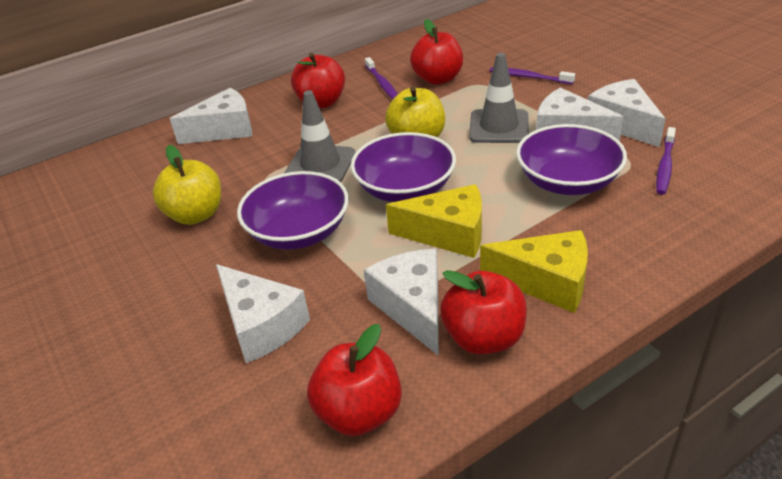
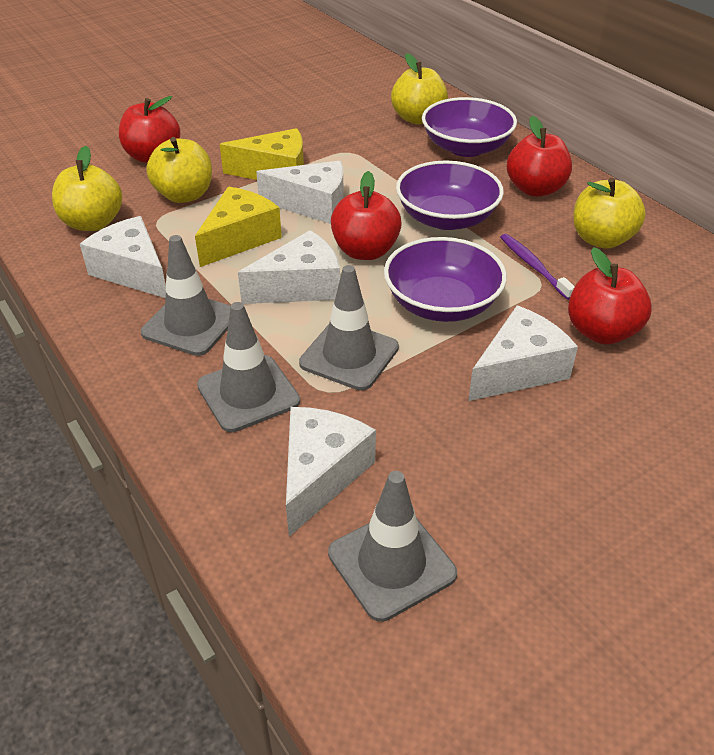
grey traffic cone: [284,90,355,182] [469,53,529,143] = 2 -> [141,235,231,356] [197,302,300,432] [299,265,399,391] [328,471,457,622] = 4
purple toothbrush: [365,57,398,99] [490,67,575,84] [656,127,676,195] = 3 -> [500,234,575,300] = 1
yellow apple: [153,145,221,225] [385,87,445,137] = 2 -> [52,146,122,231] [146,137,212,203] [391,53,448,124] [573,178,646,249] = 4

